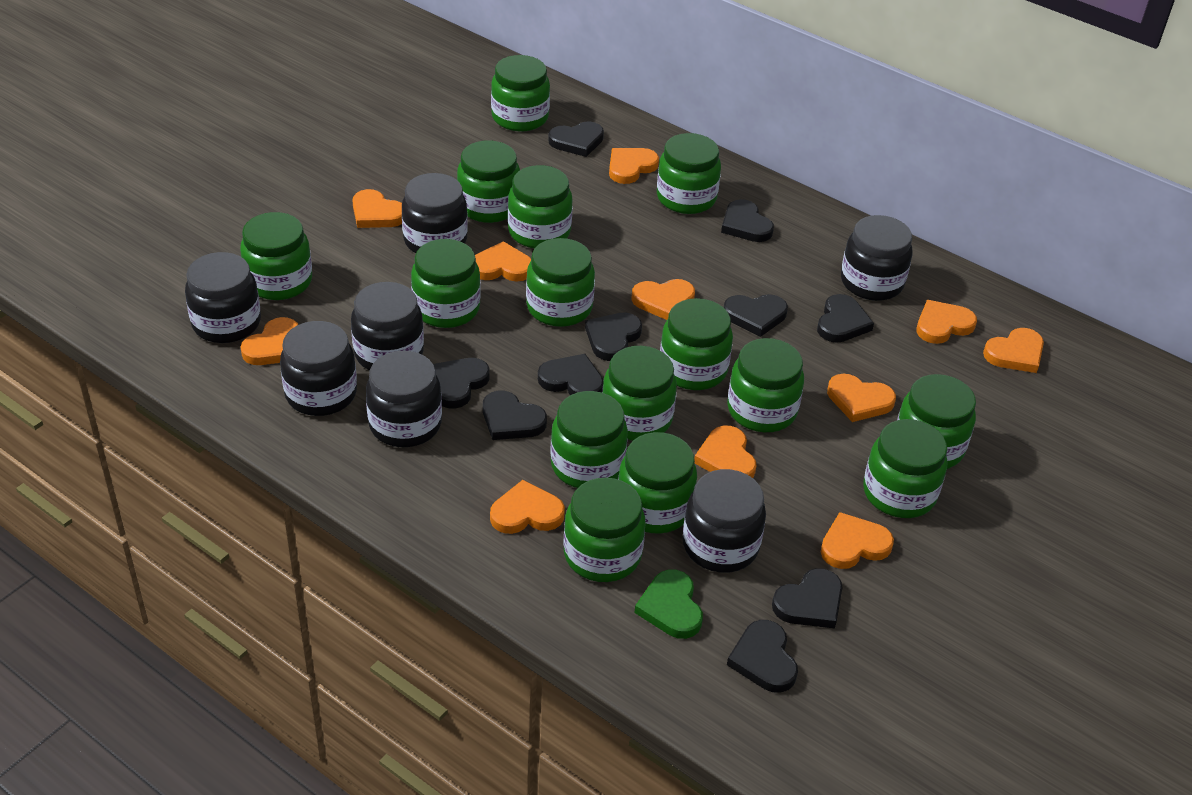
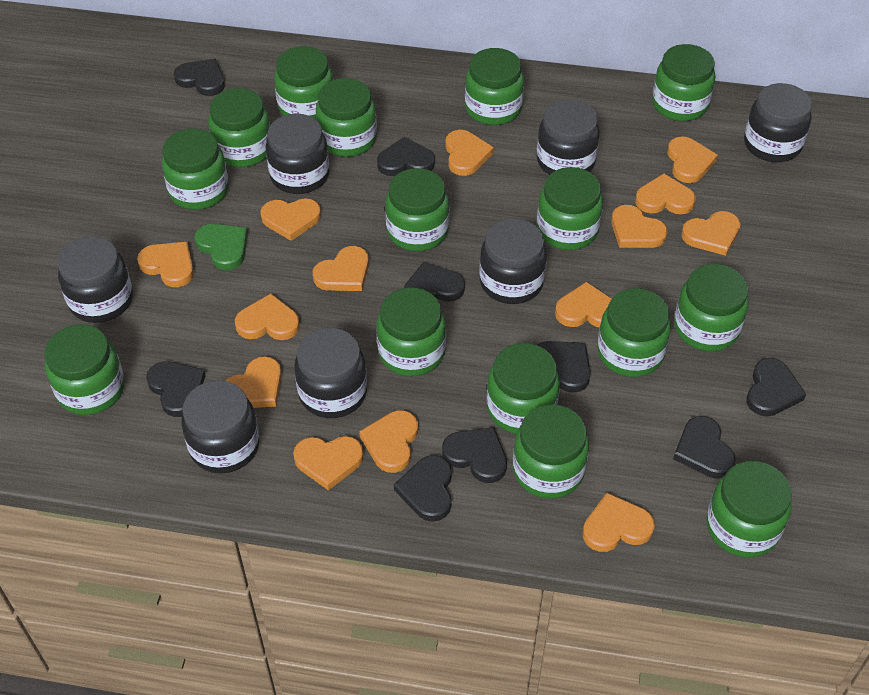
black heart: [433,358,489,409] [483,391,547,440] [538,354,604,395] [548,122,604,157] [585,313,642,361] [721,199,774,242] [724,294,788,337] [727,620,798,693] [772,568,842,628] [817,294,874,343] = 10 -> [146,361,206,417] [174,59,225,96] [377,137,435,176] [394,455,452,522] [404,262,465,302] [442,427,507,483] [538,341,591,393] [673,416,736,479] [746,358,806,417] = 9
orange heart: [240,317,298,365] [352,189,402,228] [475,241,531,282] [490,480,565,534] [609,148,659,184] [632,279,695,320] [694,426,756,478] [821,512,894,569] [827,374,896,422] [916,300,977,344] [983,328,1044,373] = 11 -> [137,242,194,287] [225,356,282,408] [235,293,300,340] [260,198,321,241] [293,436,364,490] [313,246,369,291] [359,410,418,473] [446,130,494,176] [555,282,612,328] [583,493,655,552] [611,205,668,248] [635,173,696,214] [667,136,718,183] [681,211,740,256] = 14

